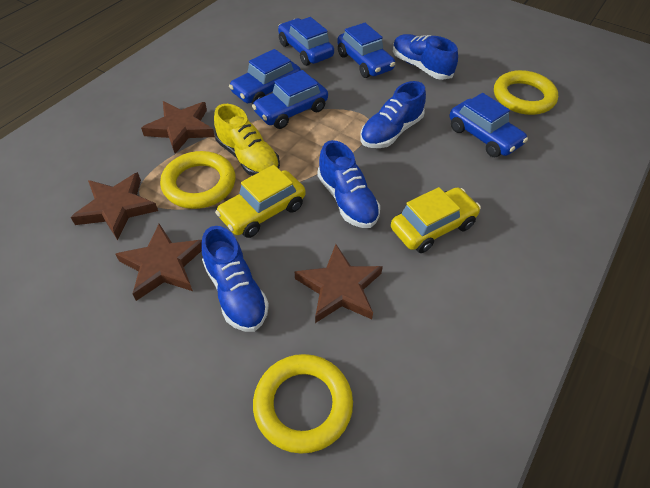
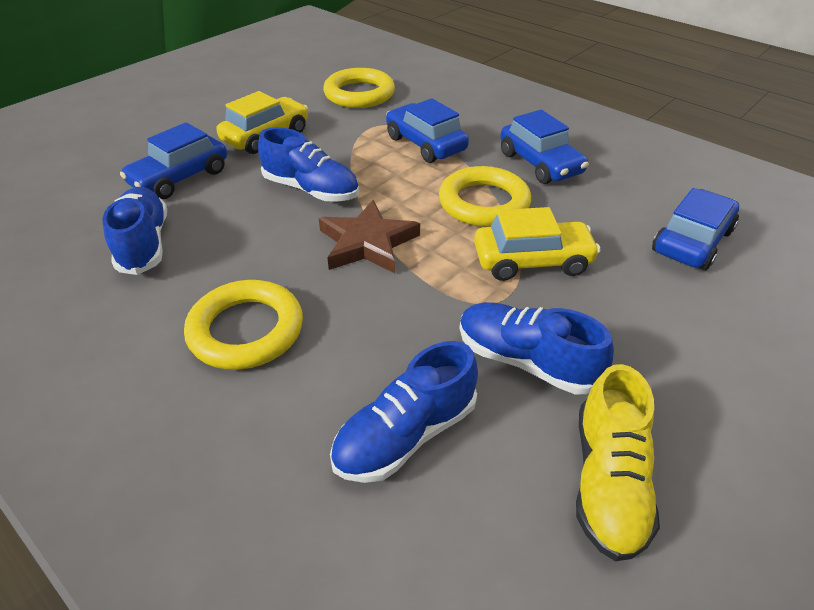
blue car: [229,49,301,104] [252,70,328,129] [278,17,334,66] [337,23,396,78] [450,93,528,157] = 5 -> [120,122,227,199] [386,98,469,163] [500,110,589,184] [652,188,739,270] = 4
brown star: [71,172,158,240] [116,224,202,301] [141,101,215,154] [295,244,383,323] = 4 -> [319,200,420,273] = 1

